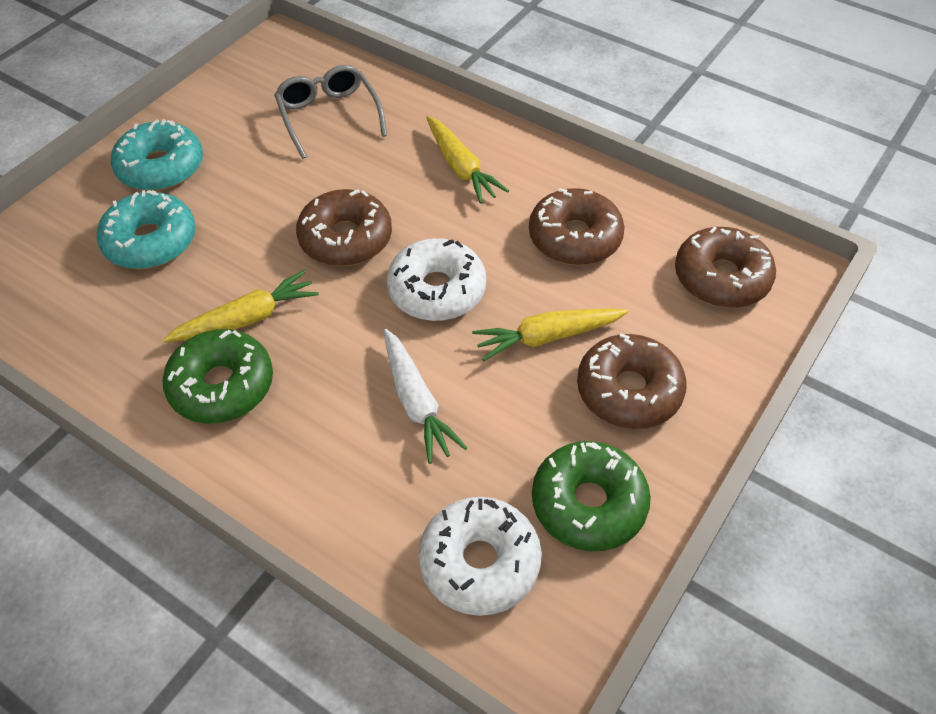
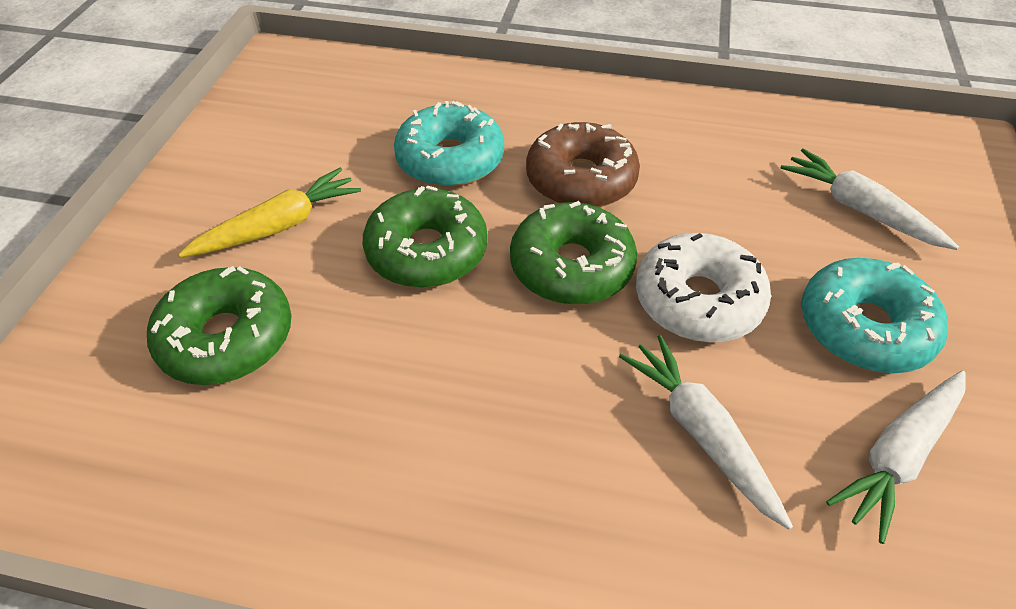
brown donut: [296,189,392,266] [529,188,625,265] [577,333,687,429] [675,227,776,308] = 4 -> [526,122,640,207] = 1
green donut: [162,329,273,423] [532,441,651,551] = 2 -> [147,266,292,385] [363,186,488,288] [510,201,637,305] = 3
grey glasses: [274,65,387,159] = 1 -> none = 0
white carrot: [384,329,467,464] = 1 -> [619,335,793,530] [780,148,959,250] [826,370,966,544] = 3
white donut: [387,238,486,321] [419,497,542,616] = 2 -> [636,233,771,342] = 1
yellow carrot: [163,270,319,343] [426,116,509,204] [472,308,628,361] = 3 -> [178,168,361,258] = 1

